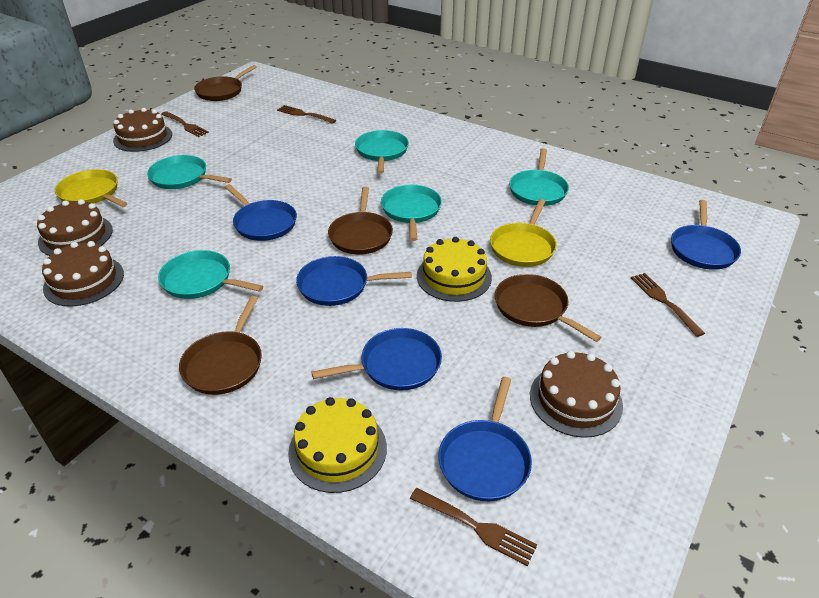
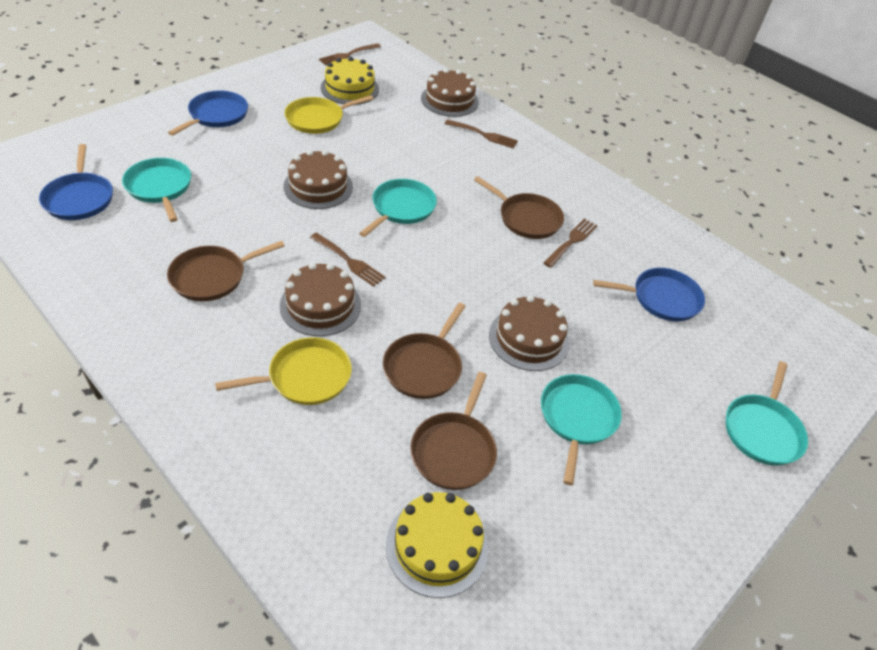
blue pan: [225,184,297,241] [296,256,412,306] [311,328,442,390] [438,377,532,501] [671,200,741,270] = 5 -> [39,144,113,220] [168,91,248,136] [593,268,705,322] = 3
turquoise pan: [147,155,232,189] [158,250,263,299] [355,130,409,174] [381,185,442,241] [509,148,569,206] = 5 -> [122,158,191,222] [359,179,437,237] [541,374,622,485] [726,361,808,466] = 4

